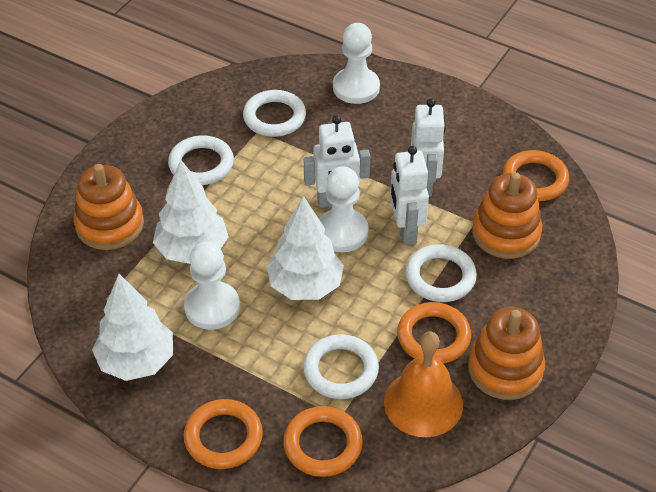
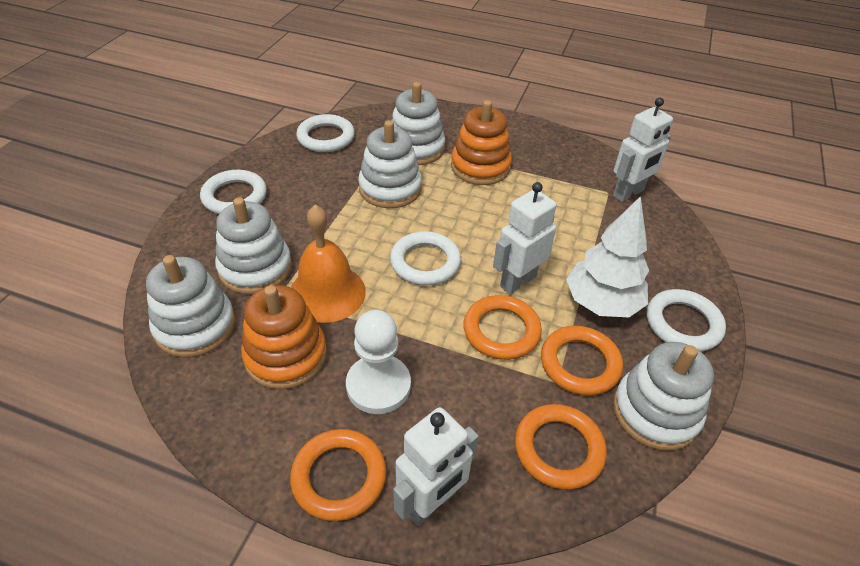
orange stacking toy: [74,164,144,250] [468,307,545,400] [472,172,542,259] = 3 -> [241,285,327,389] [451,100,512,185] = 2
white pawn: [184,242,240,330] [319,166,369,252] [333,23,380,104] = 3 -> [346,310,411,414] = 1
white stacking toy: none = 0 -> [146,255,235,358] [215,197,292,294] [358,120,422,208] [391,82,445,165] [613,342,714,451] = 5
white tree: [92,274,173,381] [153,160,229,264] [267,196,344,300] = 3 -> [566,196,649,317] = 1

